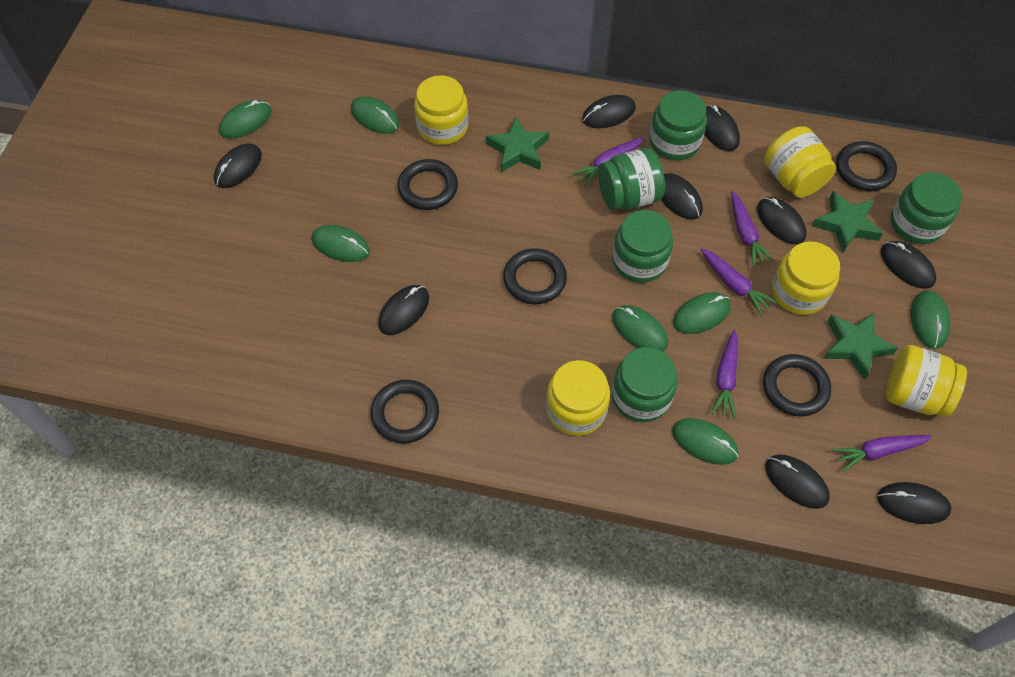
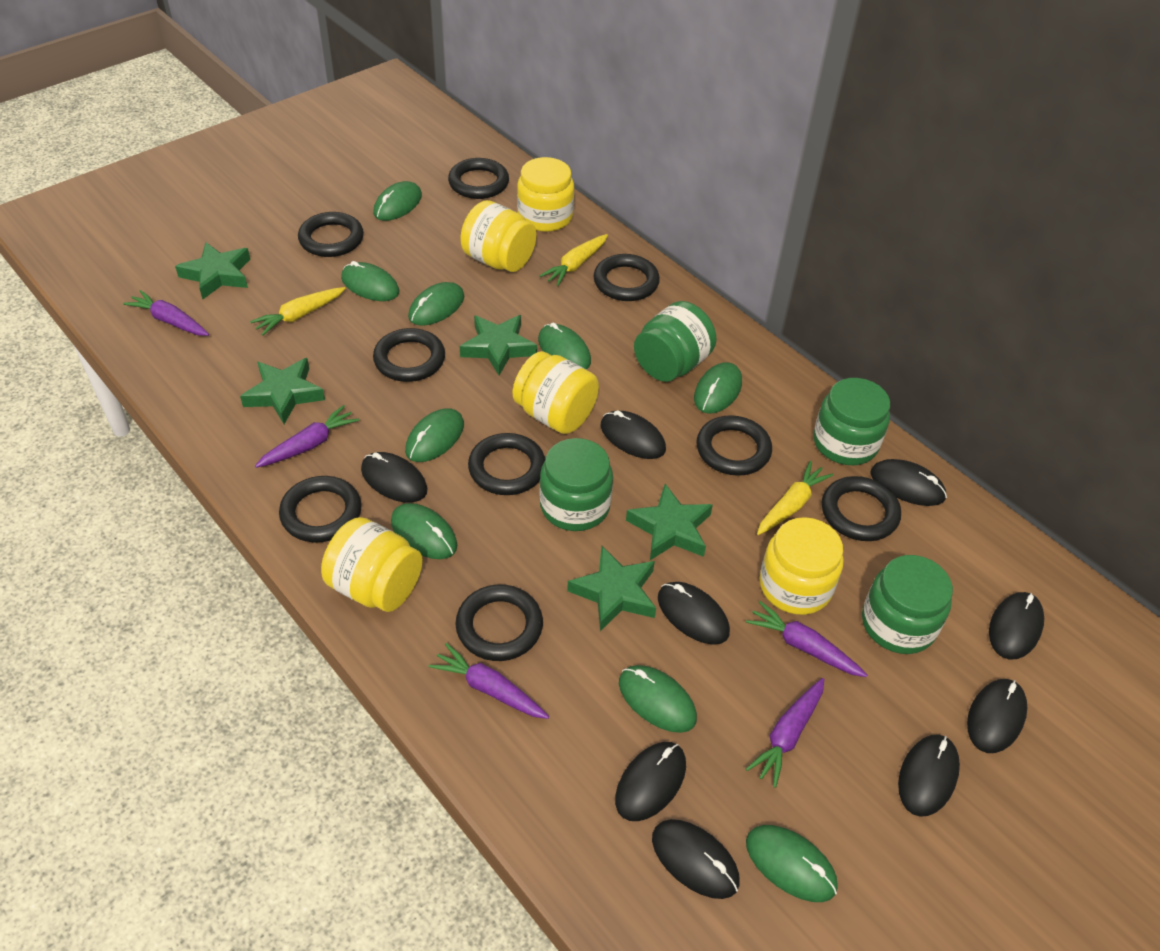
black ring: [371,380,439,444] [398,159,458,210] [503,248,567,304] [763,354,831,416] [836,141,897,191] = 5 -> [279,476,362,542] [298,212,364,257] [373,328,445,382] [448,158,509,199] [455,584,543,661] [468,433,545,495] [593,254,660,301] [697,415,772,476] [822,476,901,541] = 9
green jar: [598,148,665,210] [612,210,673,283] [612,347,678,422] [649,90,707,160] [891,172,962,244] = 5 -> [539,438,613,531] [634,301,717,382] [813,378,890,465] [862,555,953,654] = 4
green mouse: [219,100,271,138] [312,225,370,262] [351,96,399,134] [612,305,668,351] [672,418,738,465] [673,292,731,334] [911,291,951,349] = 7 -> [341,261,399,301] [373,181,422,221] [391,503,457,559] [405,408,464,462] [408,282,464,326] [538,322,591,369] [619,665,697,733] [694,362,742,414] [746,825,838,902] = 9
green star: [486,116,549,172] [812,191,883,253] [823,313,898,380] = 3 -> [175,242,250,299] [240,358,325,424] [460,315,537,375] [567,546,656,631] [626,484,713,560] = 5
yellow carrot: none = 0 -> [250,287,346,336] [540,234,608,286] [757,461,833,535] = 3

